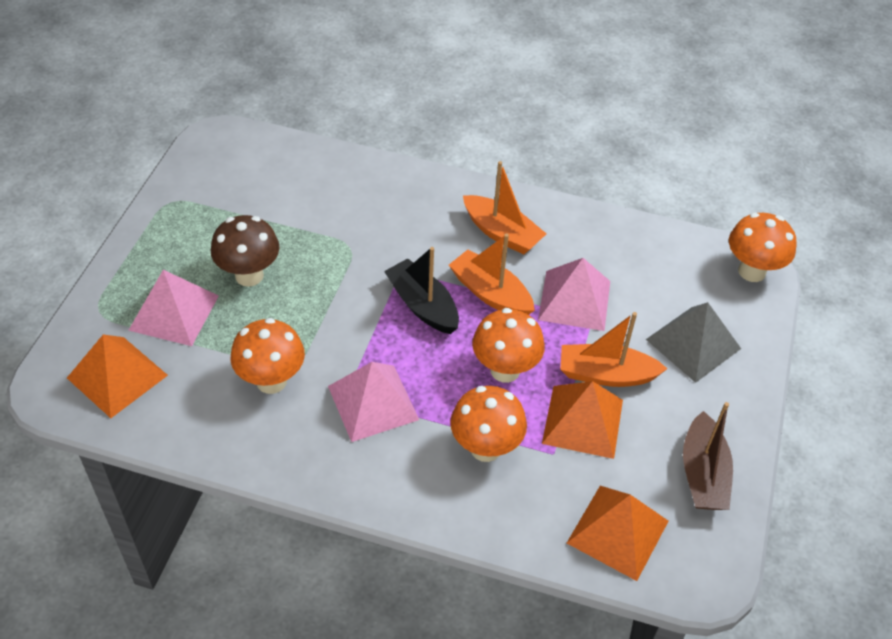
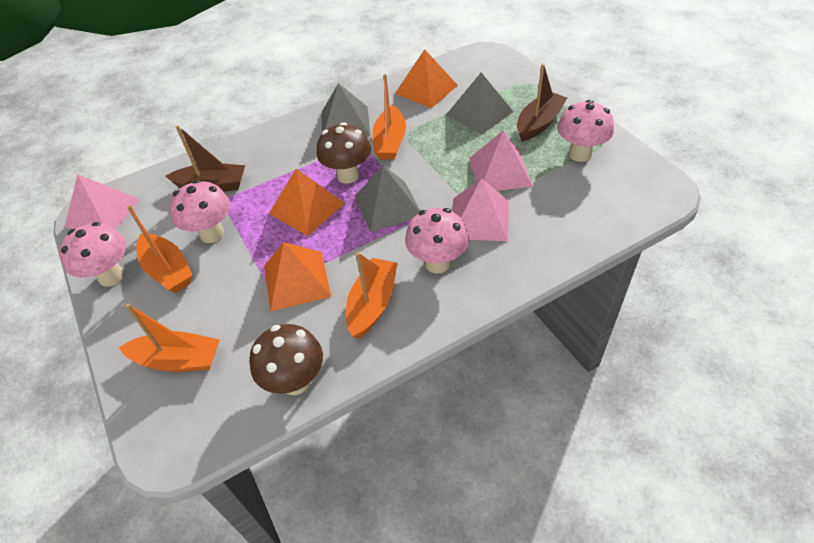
black boat: [384,247,459,334] = 1 -> none = 0
brown boat: [683,402,733,510] = 1 -> [166,125,245,192] [517,64,567,141] = 2
brown mushroom: [211,215,280,287] = 1 -> [249,324,323,395] [317,122,371,184] = 2
grey pyramid: [646,302,741,383] = 1 -> [322,83,370,136] [355,166,420,232] [446,72,513,134] = 3
orange boat: [449,234,535,315] [463,161,547,255] [560,312,667,387] = 3 -> [119,303,220,372] [127,205,193,293] [346,252,398,339] [372,74,406,160] = 4
orange mushroom: [231,318,305,394] [450,386,527,462] [472,308,545,383] [729,213,797,282] = 4 -> none = 0
pink mushroom: none = 0 -> [59,222,126,286] [169,180,230,243] [405,208,469,273] [557,100,614,162] = 4

